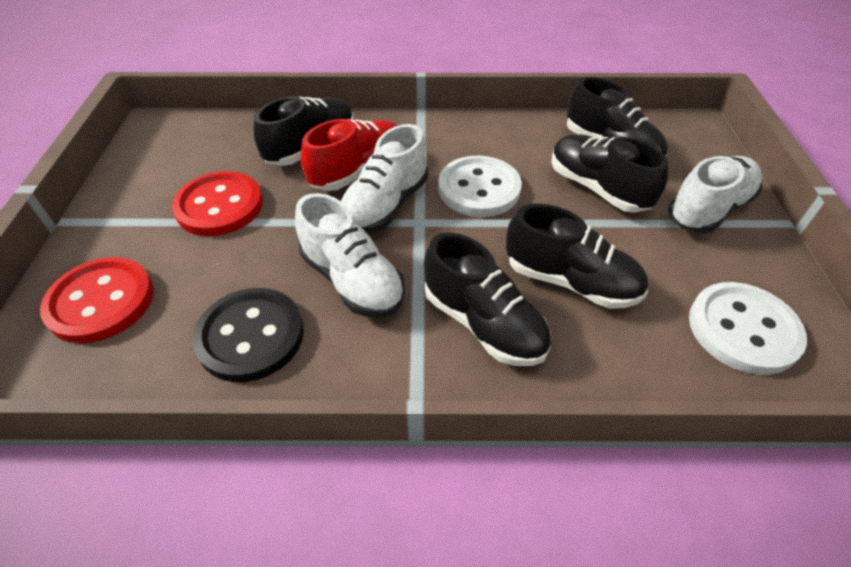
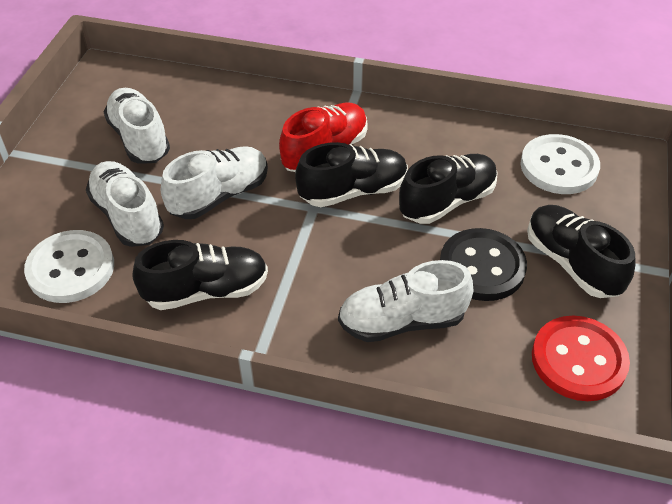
black shoe: [254,96,354,166] [424,232,551,366] [506,203,648,309] [551,134,668,213] [567,77,668,157] = 5 -> [133,240,268,310] [295,142,408,207] [399,154,498,224] [527,205,636,298] = 4
red button: [40,257,154,343] [172,171,263,236] = 2 -> [532,316,630,401] = 1
white shoe: [295,193,405,317] [341,124,428,233] [668,156,762,233] = 3 -> [86,161,164,247] [104,88,170,164] [161,146,268,219] [338,260,473,342] = 4

